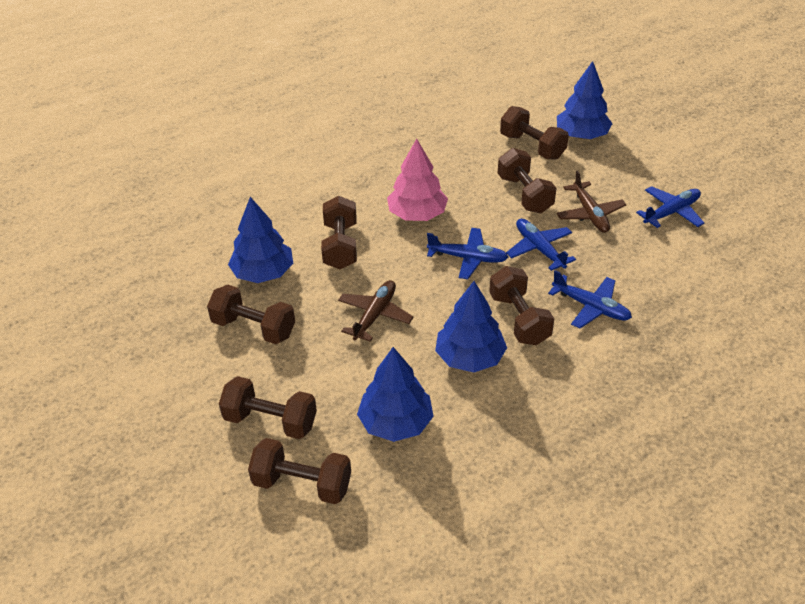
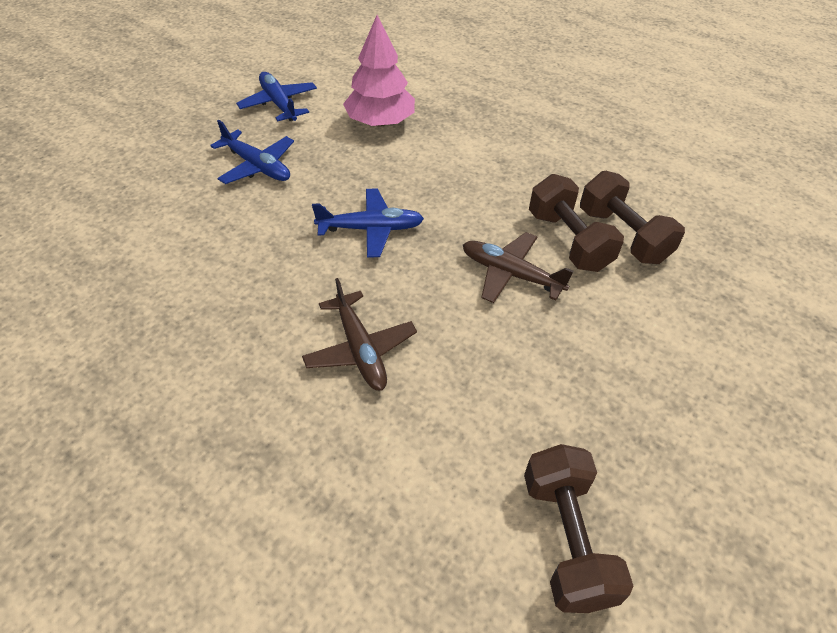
blue plane: [427,228,508,279] [506,219,576,271] [548,270,632,328] [636,186,704,228] = 4 -> [210,120,294,184] [236,72,317,121] [312,188,424,258] = 3
blue tree: [228,197,293,283] [357,347,434,442] [435,281,507,372] [557,61,613,139] = 4 -> none = 0
brown dumbbell: [207,285,295,344] [219,376,317,439] [248,438,351,504] [321,196,357,269] [489,266,554,345] [498,148,557,213] [500,106,569,160] = 7 -> [524,444,633,613] [529,174,624,272] [580,171,685,264] = 3

